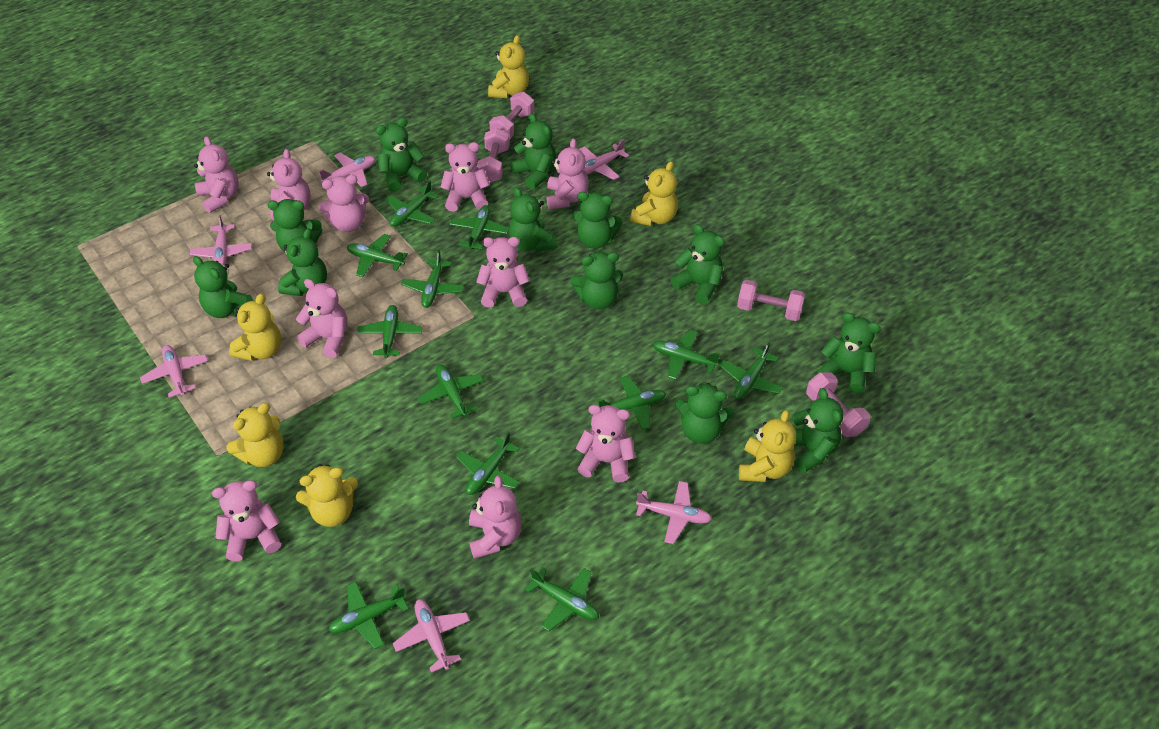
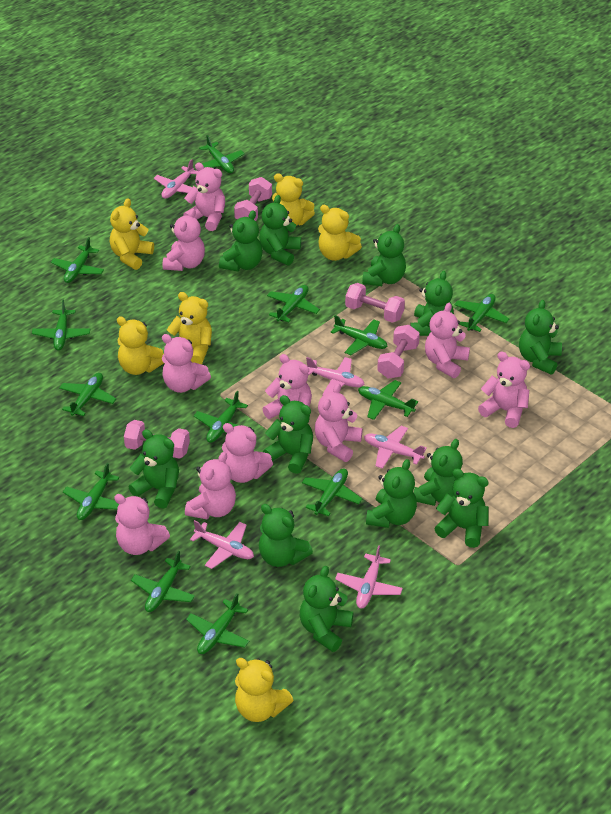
green plane: [328,582,409,649] [347,234,408,277] [357,305,423,358] [386,181,439,227] [401,250,464,308] [418,365,484,418] [449,205,509,250] [456,432,520,495] [525,567,599,631] [597,376,666,430] [653,330,720,380] [719,342,783,399] = 12 -> [32,300,90,351] [51,237,104,283] [59,373,116,416] [63,463,119,520] [131,551,195,612] [186,593,249,654] [194,391,248,443] [199,135,245,173] [267,285,320,323] [302,469,363,516] [331,315,388,355] [358,380,418,420] [454,294,509,332] = 13
pink plane: [140,345,208,398] [190,215,252,265] [318,153,376,187] [393,599,470,673] [580,139,629,180] [636,481,712,544] = 6 -> [154,159,198,199] [190,520,254,569] [306,357,364,395] [335,545,403,609] [364,426,427,469] = 5

